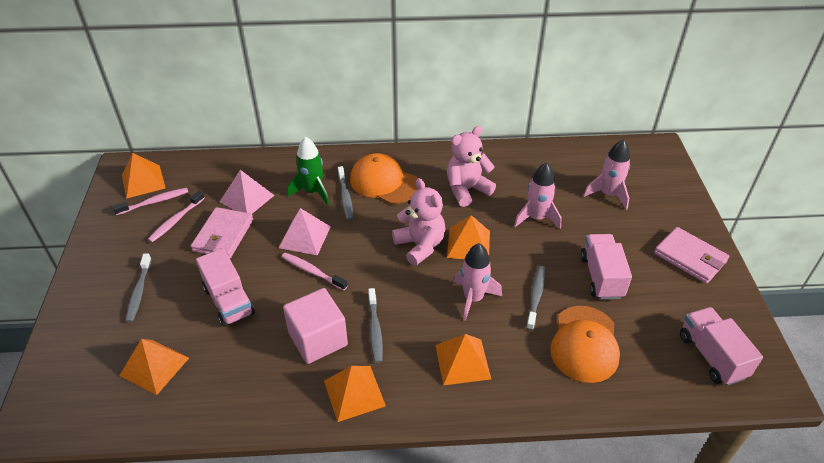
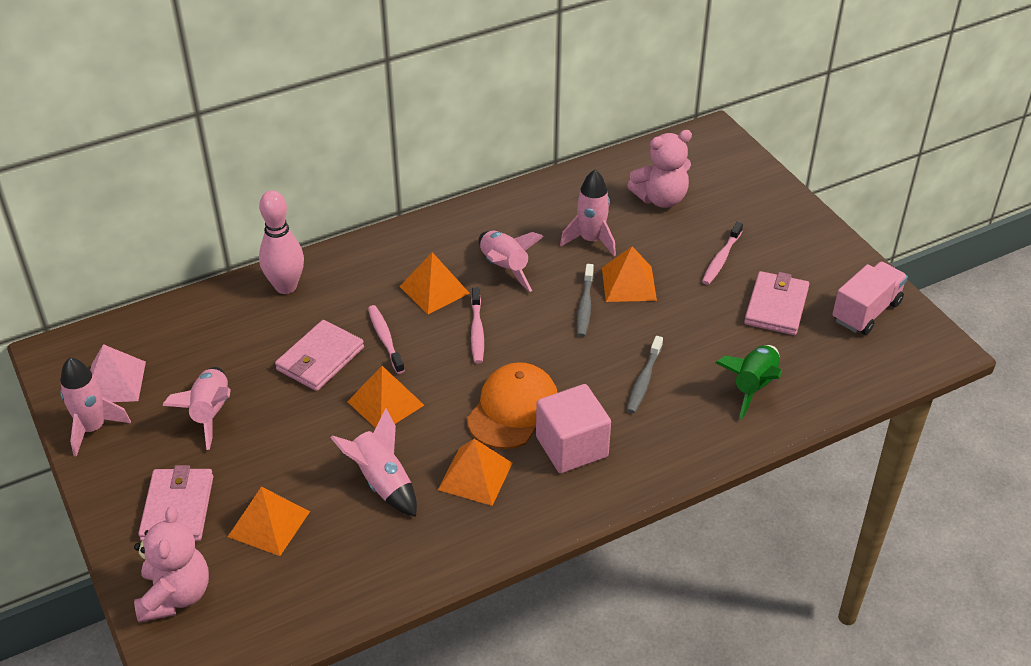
grey toothbrush: [126,254,152,323] [338,166,353,220] [368,288,383,363] [526,266,545,331] = 4 -> [577,264,594,337] [627,336,663,413] = 2
orange cap: [350,153,418,204] [550,306,620,383] = 2 -> [467,362,558,449] = 1
pink bowling pin: none = 0 -> [259,190,304,294] = 1
pink pyramid: [220,170,275,214] [279,208,331,255] = 2 -> [90,344,146,402] = 1
pink rocket: [454,243,502,321] [514,162,562,229] [583,139,630,210] = 3 -> [60,357,131,457] [162,367,231,450] [330,409,417,517] [479,231,544,292] [560,170,616,256] = 5
pink truck: [196,248,255,327] [581,234,632,300] [680,307,763,386] = 3 -> [832,262,908,335] = 1
pink wallet: [191,207,253,258] [654,227,729,284] = 2 -> [138,465,213,541] [275,320,364,391] [744,271,809,335] = 3

